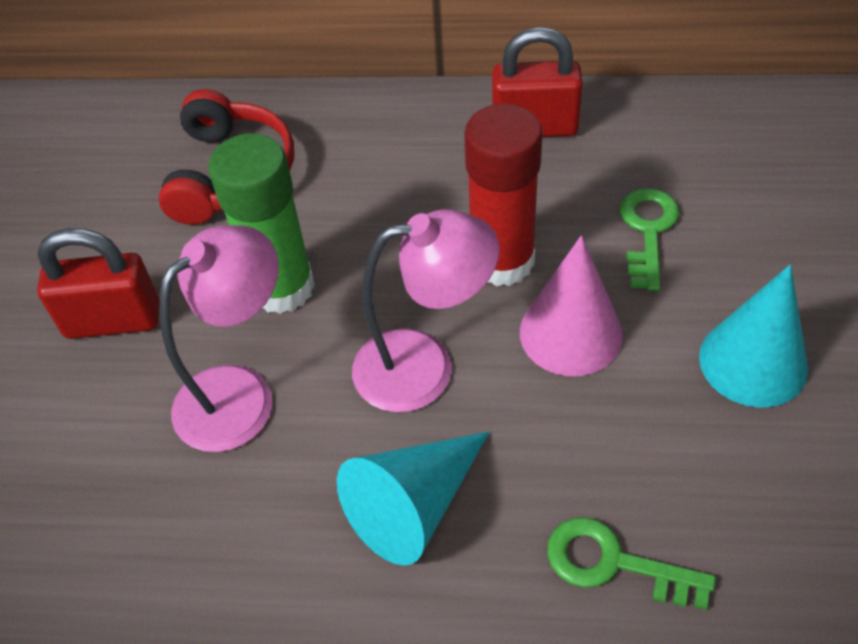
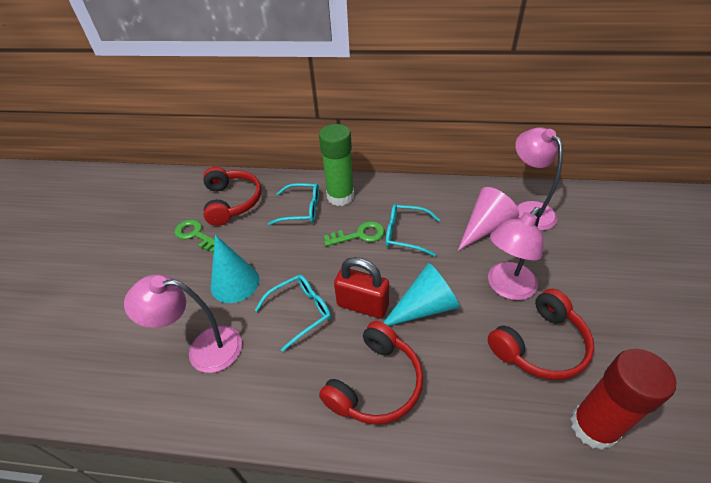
pink lamp: [159,225,279,452] [352,209,500,412] = 2 -> [124,274,242,373] [488,207,543,300] [515,127,563,231] = 3
red headphones: [159,89,294,225] = 1 -> [203,167,261,226] [319,321,423,425] [488,289,594,380] = 3
red padlock: [37,228,159,339] [492,27,583,137] = 2 -> [334,257,389,318] = 1
turquoise glasses: none = 0 -> [255,275,331,352] [268,183,319,225] [386,204,440,257] = 3

